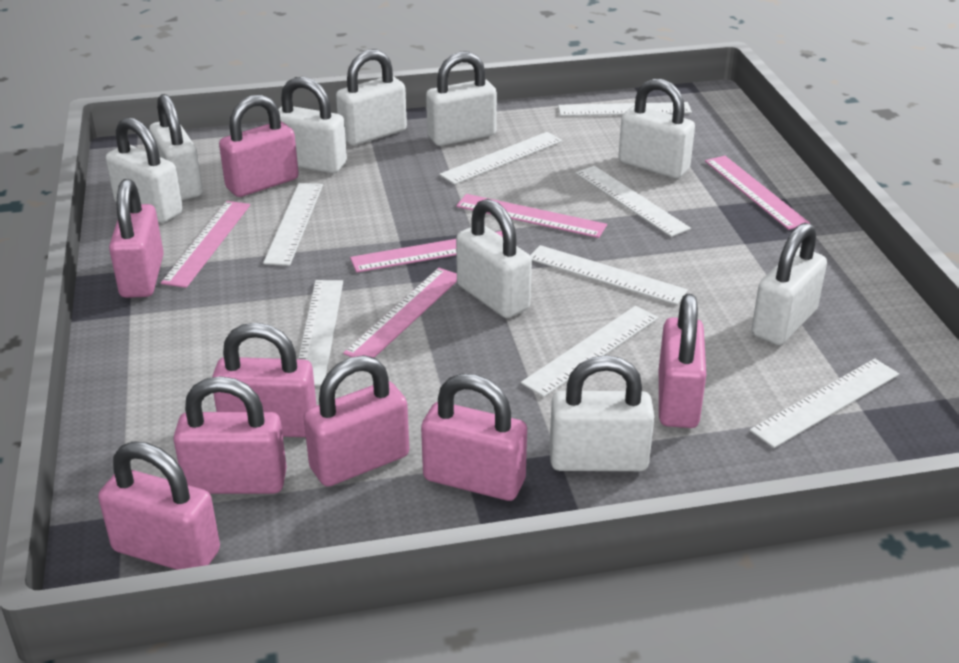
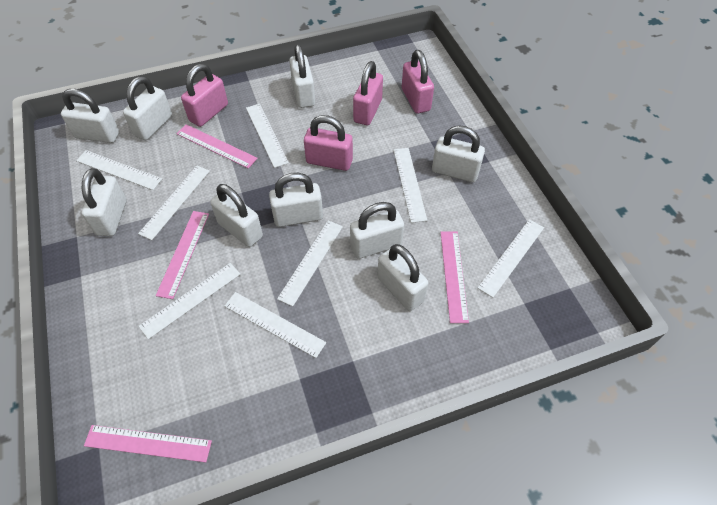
pink padlock: [98,442,220,570] [109,179,164,298] [173,376,287,494] [212,323,317,437] [219,94,299,197] [304,355,409,487] [421,374,527,501] [659,294,706,428] = 8 -> [181,64,228,127] [304,115,353,171] [353,61,383,125] [402,50,434,114] = 4
pink ruler: [161,201,250,288] [343,268,457,358] [350,231,503,273] [456,194,607,238] [705,156,810,230] = 5 -> [84,425,212,462] [156,211,209,299] [177,124,258,169] [440,231,469,323] = 4

